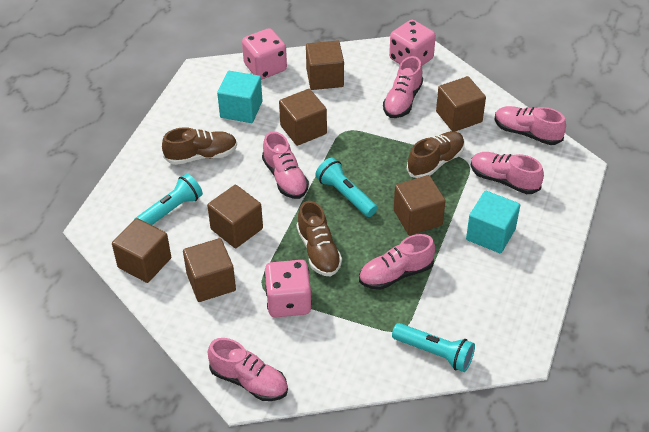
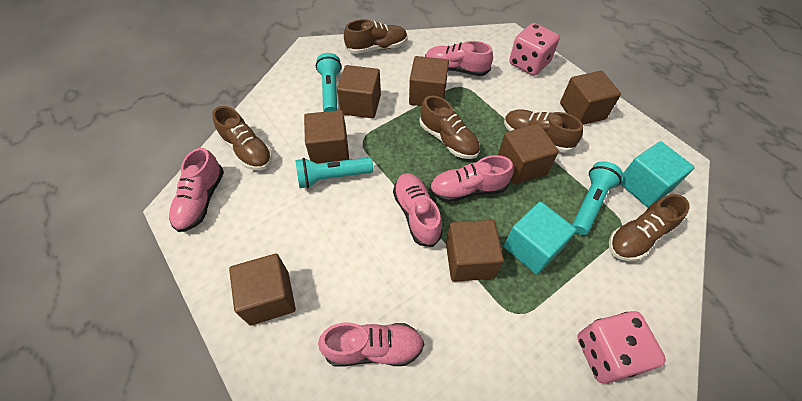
brown shoe: [162,127,237,165] [297,201,342,277] [407,131,465,178] = 3 -> [212,106,272,170] [344,19,408,54] [419,96,480,159] [504,109,583,153] [609,194,690,261] = 5
pink dice: [242,28,287,80] [264,260,312,317] [389,20,436,66] = 3 -> [509,23,560,76] [577,311,666,384] = 2
pink shoe: [208,338,288,401] [262,131,309,199] [359,234,435,290] [383,56,423,118] [471,152,544,194] [494,106,566,145] = 6 -> [169,148,224,232] [318,322,424,366] [393,173,443,247] [425,41,493,76] [429,155,513,202] = 5

